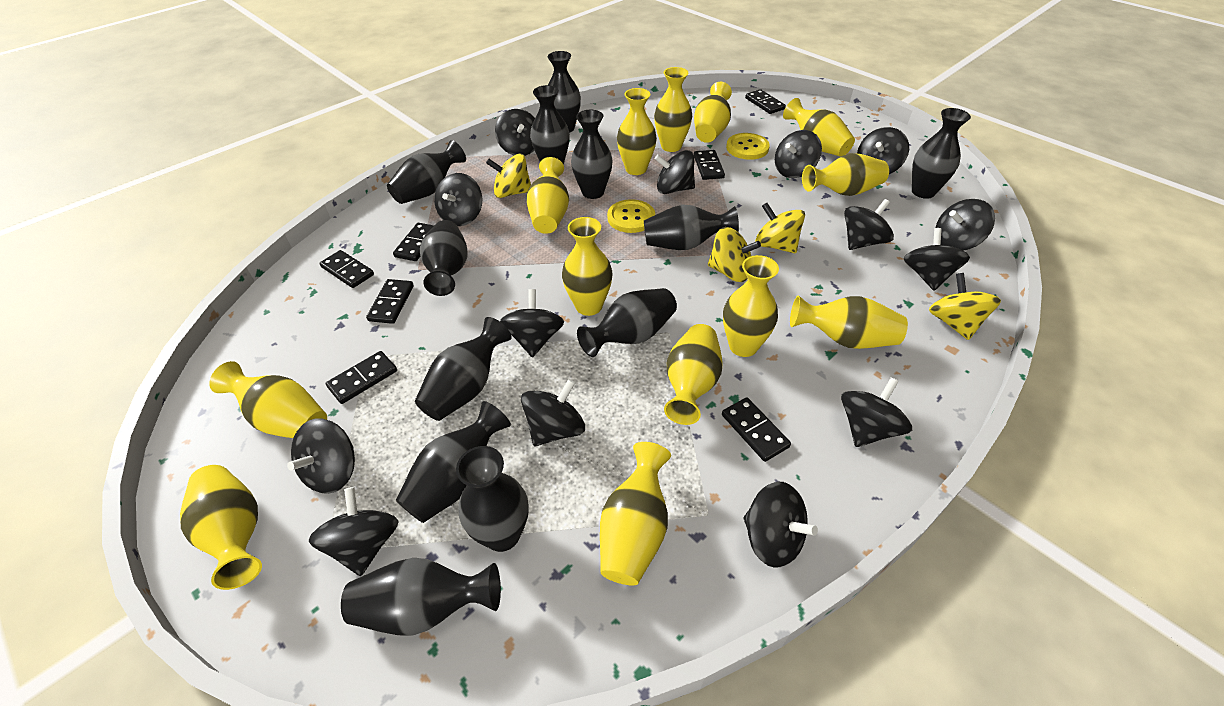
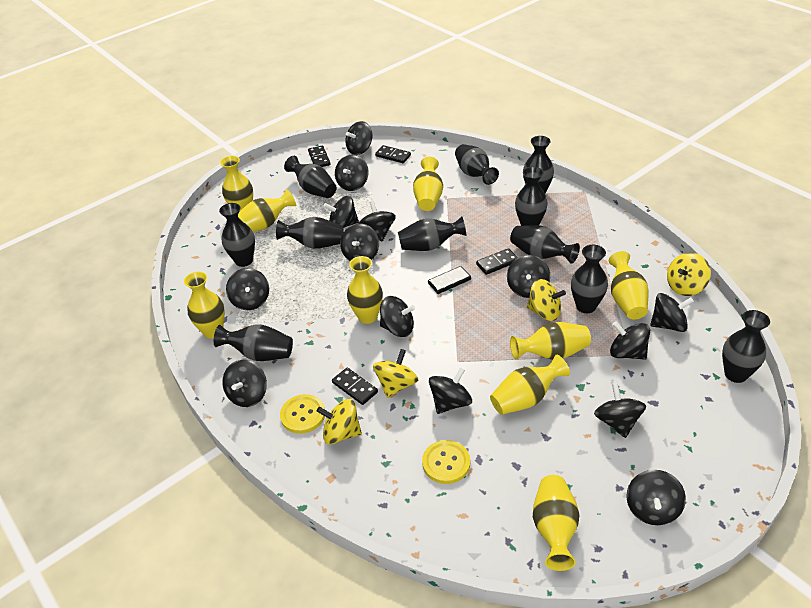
black domino: [320,250,374,288] [326,351,397,404] [366,279,414,324] [393,223,434,261] [694,150,725,180] [722,397,791,462] [745,89,786,114] = 7 -> [308,145,330,167] [332,368,378,405] [375,145,411,163] [428,266,471,294] [476,248,518,275] = 5
black vase: [341,558,501,635] [387,140,466,204] [396,401,511,523] [415,317,512,421] [420,220,468,296] [456,446,529,552] [530,85,570,165] [548,51,581,133] [571,110,613,199] [577,288,677,357] [644,205,739,250] [912,108,971,199] = 12 -> [214,324,293,361] [219,203,255,267] [276,217,344,249] [284,156,337,198] [398,217,466,251] [455,144,499,185] [510,225,580,264] [515,167,548,226] [523,136,554,194] [571,245,608,313] [722,310,770,383] = 11
yellow vase: [180,465,262,590] [209,361,327,438] [527,157,569,234] [562,217,613,316] [600,442,671,586] [617,88,657,175] [654,67,692,152] [664,324,723,425] [694,82,732,143] [723,255,779,357] [783,98,855,157] [790,296,908,349] [802,153,889,196] = 13 -> [184,272,225,339] [220,156,253,212] [238,189,296,232] [347,256,383,324] [413,157,443,211] [490,355,570,415] [510,322,591,360] [533,475,580,571] [609,251,648,320] = 9

